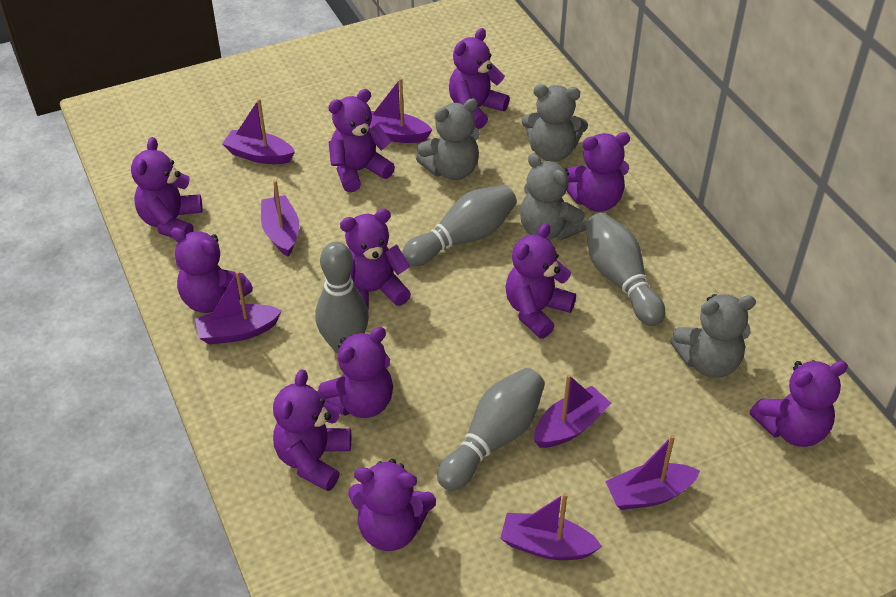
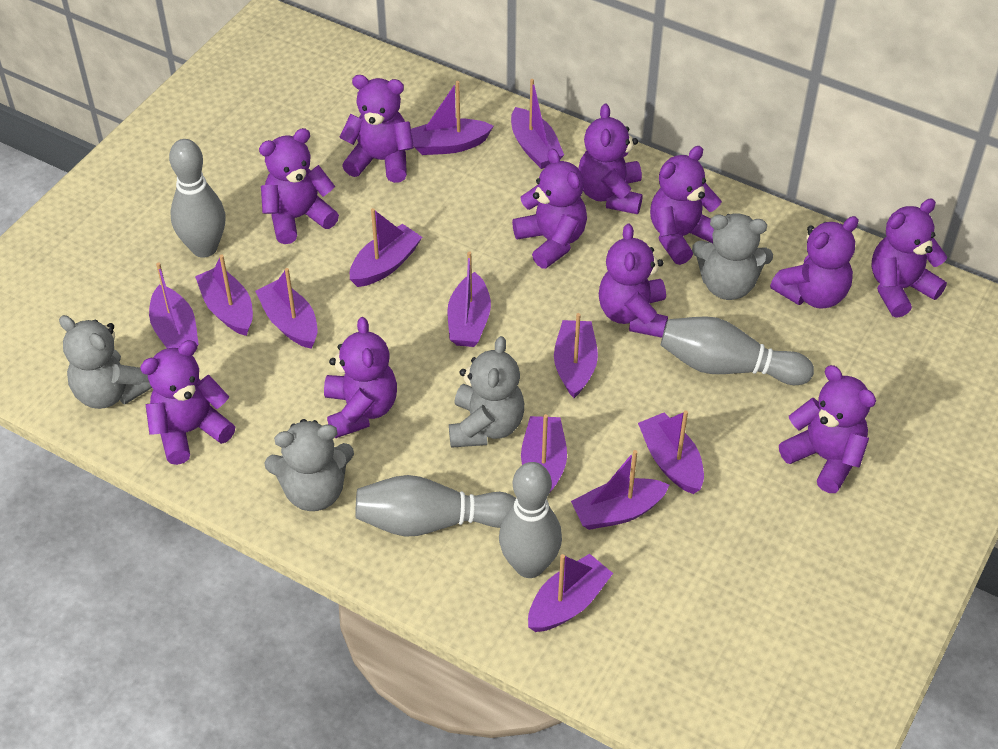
purple boat: [195,271,282,345] [222,99,295,164] [261,180,300,257] [369,78,432,143] [500,493,602,560] [534,374,611,448] [605,435,700,510] = 7 -> [149,262,199,348] [195,255,253,336] [255,268,318,349] [350,208,422,287] [411,81,493,155] [447,251,491,347] [511,79,564,169] [521,414,567,492] [528,554,613,632] [554,313,598,398] [571,450,669,530] [638,411,704,494] = 12

